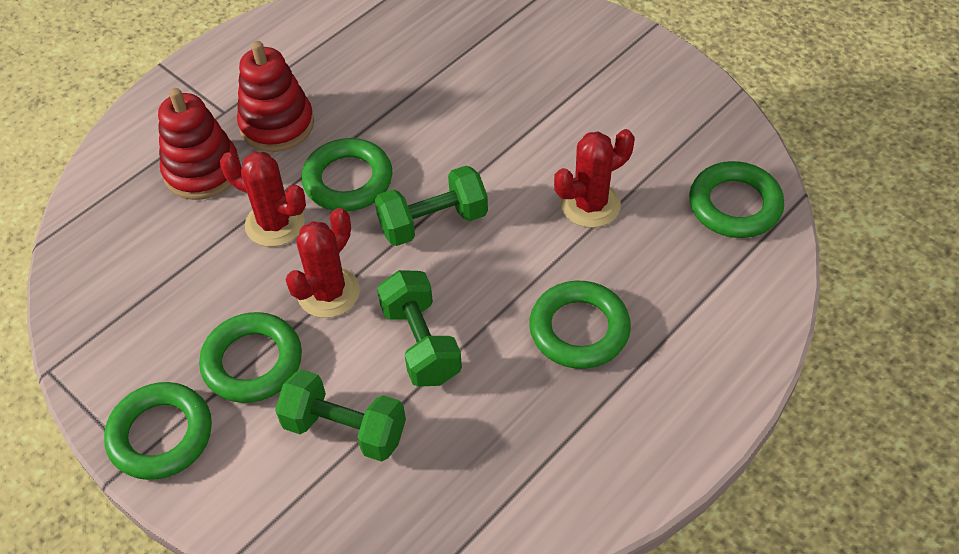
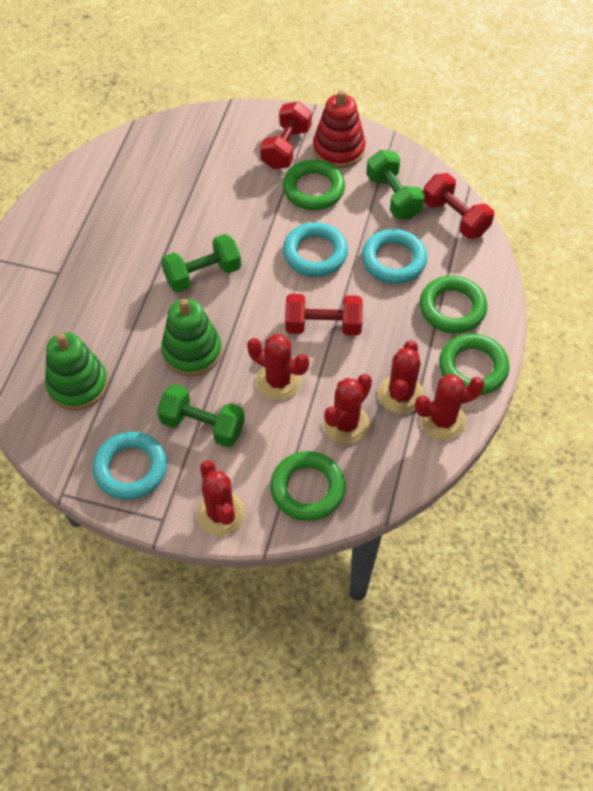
green ring: [104,382,212,480] [199,312,302,403] [302,138,392,211] [529,281,631,369] [689,161,785,238] = 5 -> [270,451,345,521] [283,160,345,210] [420,276,487,333] [439,334,509,395] = 4
green stacking toy: none = 0 -> [45,332,108,410] [161,299,222,376] = 2
red cactus: [220,152,306,247] [286,208,360,318] [554,129,634,228] = 3 -> [196,460,245,536] [247,334,309,400] [323,374,372,444] [378,340,424,414] [415,374,485,440] = 5
red dumbbell: none = 0 -> [260,101,312,169] [285,294,363,336] [423,173,494,239] = 3
red stacking toy: [158,88,240,200] [237,41,314,152] = 2 -> [313,90,365,169] = 1
turquoise ring: none = 0 -> [92,431,167,500] [283,222,348,277] [362,229,427,284] = 3

